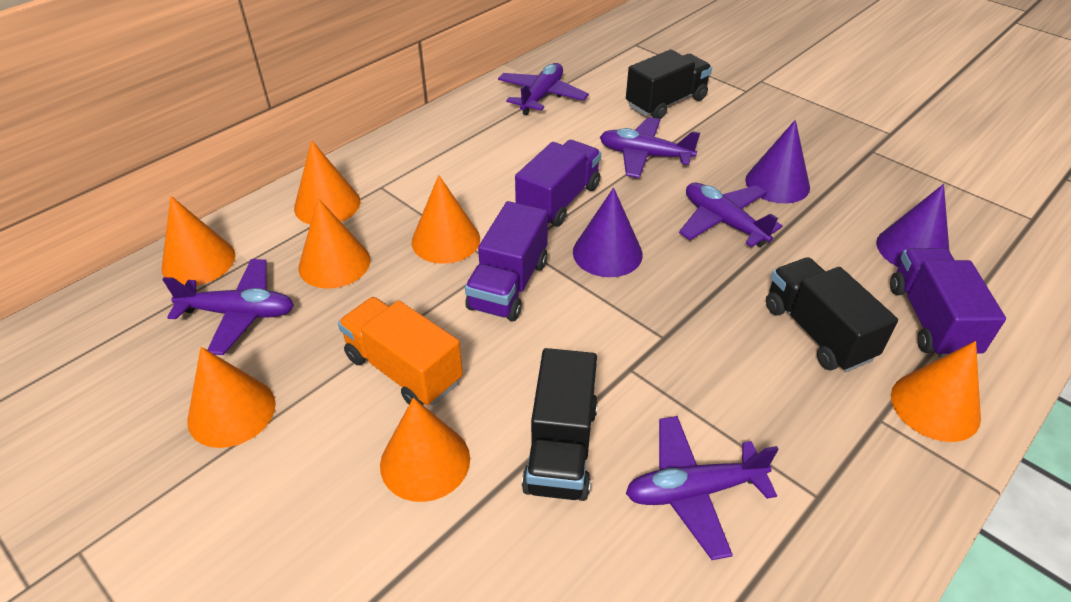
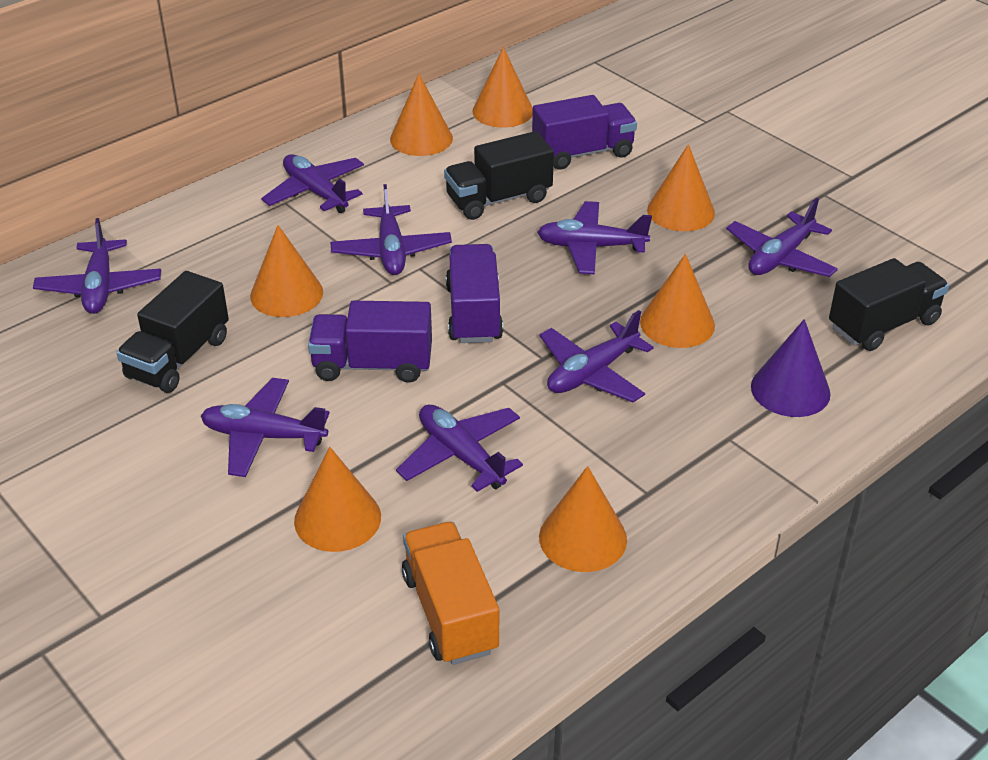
purple cone: [573,188,643,277] [745,120,810,204] [876,184,949,267] = 3 -> [751,319,831,417] = 1
purple plane: [162,259,294,355] [498,63,589,115] [600,117,700,178] [626,416,779,560] [679,183,782,247] = 5 -> [33,218,161,314] [201,378,330,477] [261,154,364,213] [330,184,452,275] [396,405,523,492] [537,201,652,274] [540,310,654,402] [726,198,838,277] = 8

